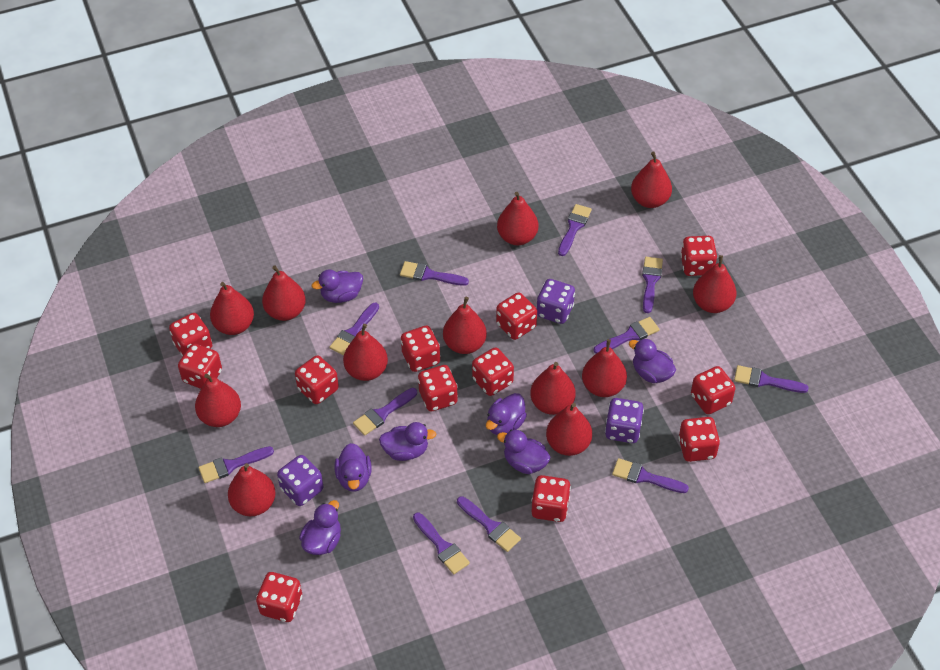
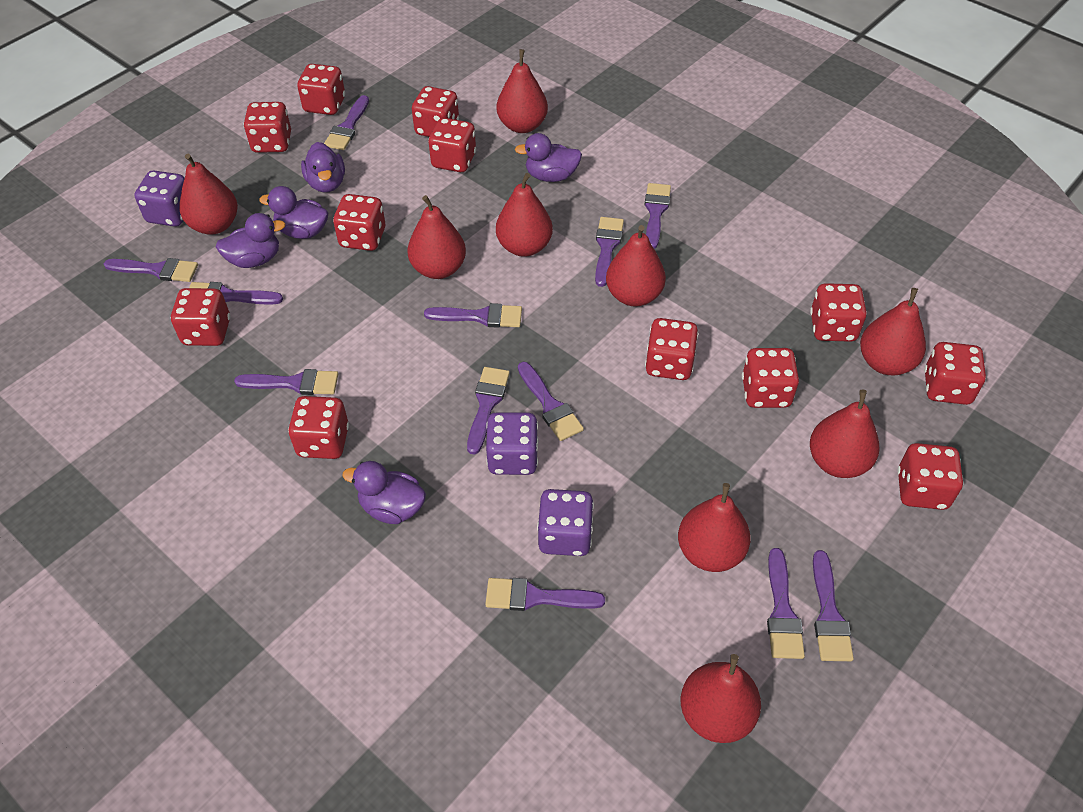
purple brush: [199,446,274,483] [330,303,379,356] [353,388,417,436] [400,261,469,286] [413,513,470,575] [457,496,521,552] [558,204,592,256] [594,317,660,354] [612,458,689,493] [642,257,663,313] [734,365,809,393] = 11 -> [104,258,198,282] [189,282,283,304] [234,369,338,395] [324,95,369,150] [424,303,522,328] [467,367,510,455] [485,578,605,611] [518,362,584,441] [595,217,624,287] [645,183,671,249] [767,548,805,659] [813,550,854,661] = 12
purple duck: [299,500,341,555] [312,270,363,303] [335,443,372,492] [379,422,436,461] [486,393,527,435] [497,430,550,474] [629,338,676,383] = 7 -> [215,213,285,268] [259,186,329,239] [301,142,345,193] [342,461,426,524] [515,133,582,182] = 5
red pear: [195,374,241,427] [210,282,254,335] [228,463,276,516] [262,265,306,321] [343,324,388,381] [443,297,487,354] [497,192,538,245] [530,362,576,415] [546,403,592,456] [582,339,627,397] [631,152,672,208] [693,255,736,313] = 12 -> [179,154,238,235] [408,195,466,279] [496,49,548,133] [496,173,553,257] [606,225,666,307] [678,483,751,572] [681,654,761,743] [810,390,880,478] [860,288,926,376] = 9

